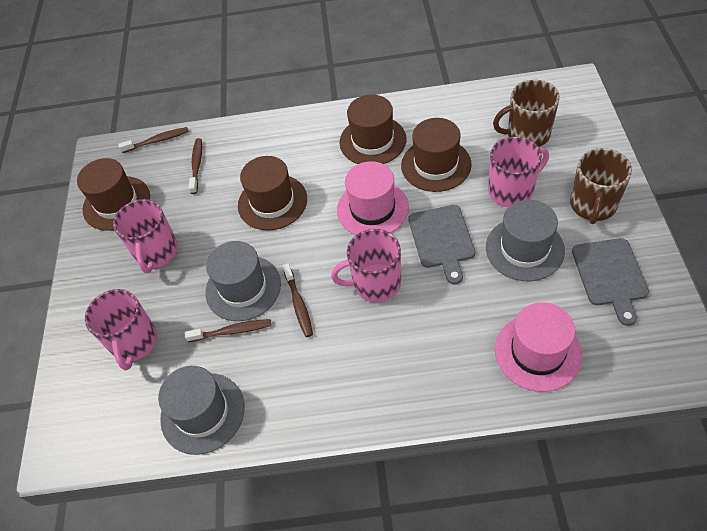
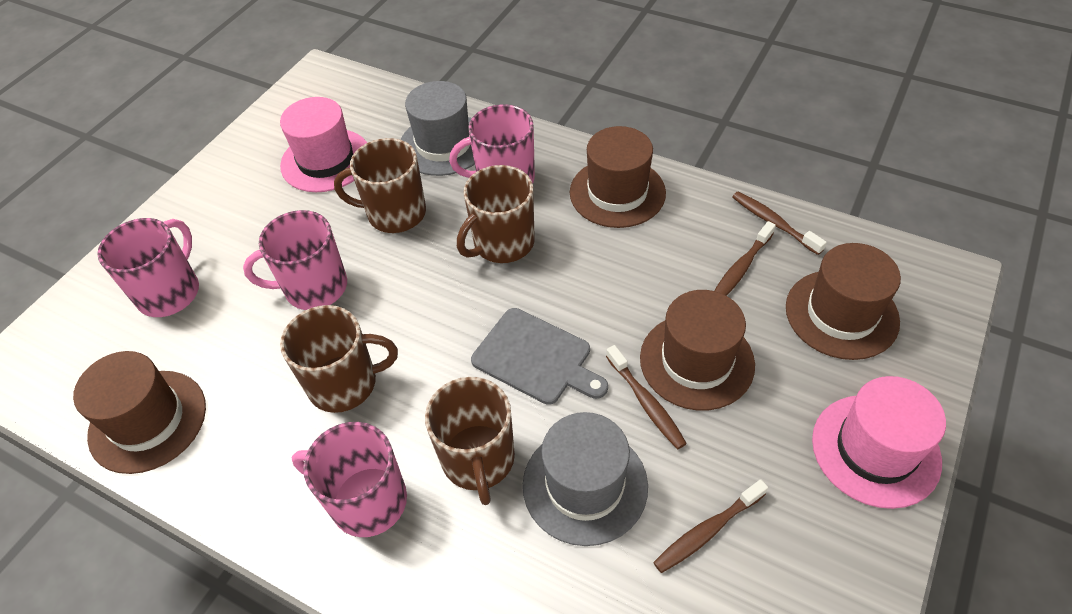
brown mug: [493,80,560,147] [570,148,632,224] = 2 -> [280,305,398,413] [334,138,426,233] [425,377,515,505] [457,165,535,263] = 4
grey cutting board: [408,205,475,284] [572,238,649,326] = 2 -> [471,308,608,405] = 1
grey hat: [158,366,244,455] [205,241,281,321] [486,200,565,281] = 3 -> [401,81,475,176] [523,412,648,546] = 2

